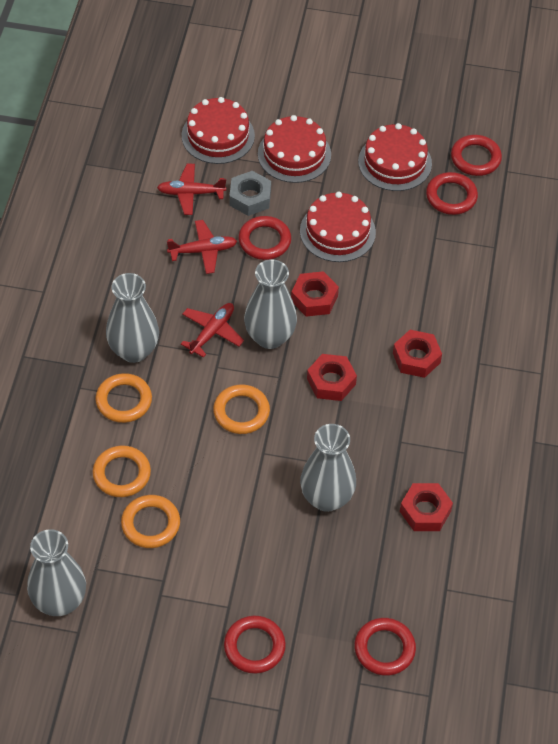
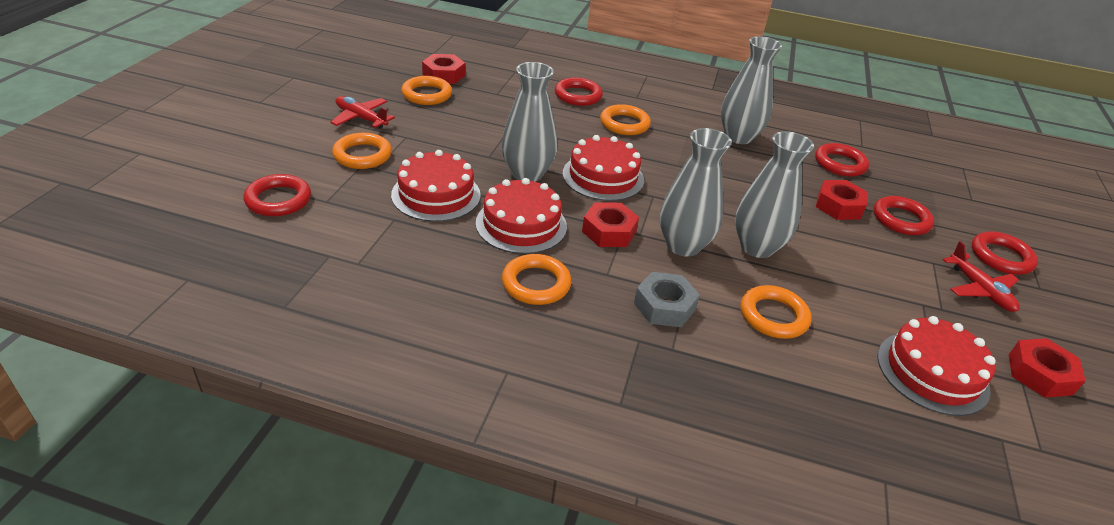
orange ring: [92,445,151,497] [95,373,152,423] [121,495,180,548] [213,384,270,434] = 4 -> [332,133,392,169] [401,76,452,105] [502,254,572,305] [600,104,651,135] [740,285,812,339] = 5
red plane: [157,164,226,215] [167,220,237,274] [181,303,244,358] = 3 -> [331,96,395,128] [942,241,1020,312] = 2

